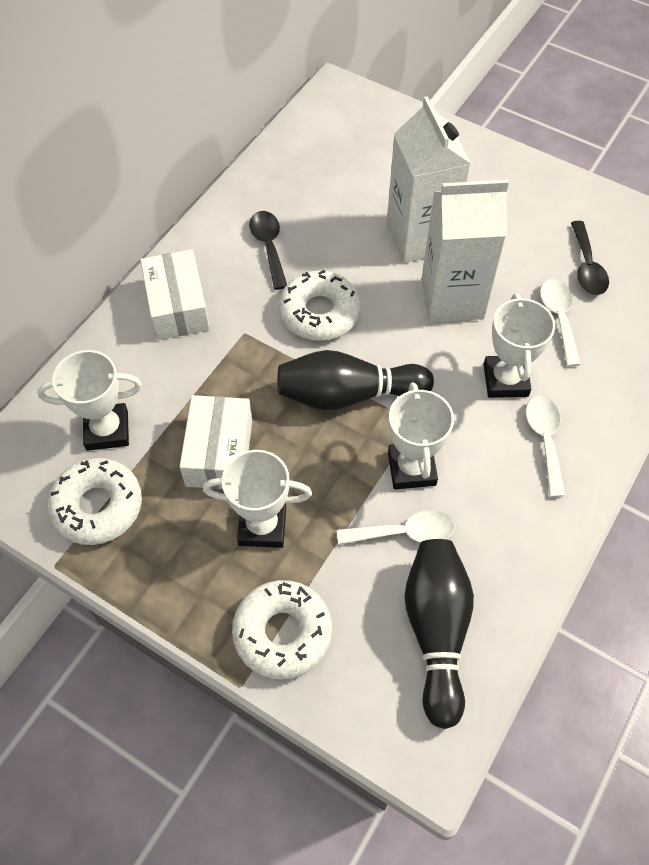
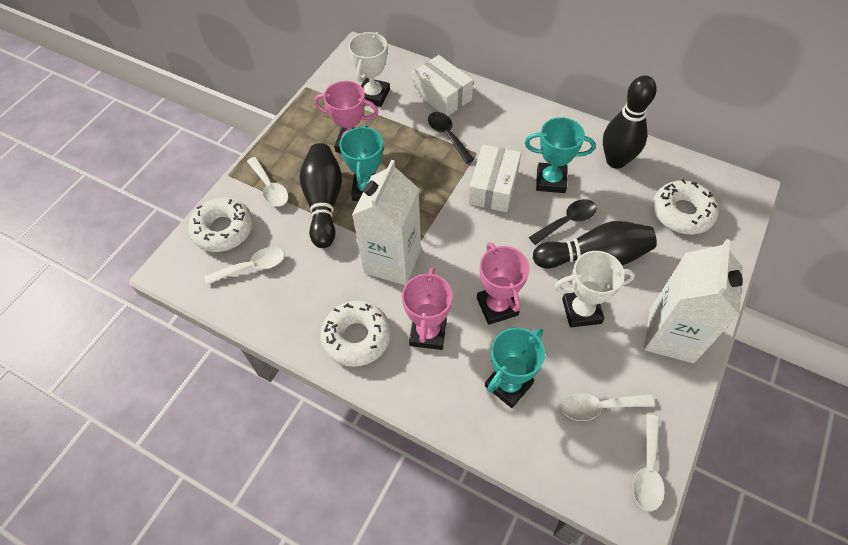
black bowling pin: [277,350,434,410] [404,539,474,729] = 2 -> [299,143,342,248] [533,221,657,268] [603,75,657,169] = 3
pink trophy: none = 0 -> [314,81,378,153] [402,268,453,350] [477,242,530,325] = 3
turquoise trophy: none = 0 -> [339,125,383,201] [485,328,545,408] [525,117,596,193] = 3
white spoon: [337,510,455,545] [526,396,565,497] [540,279,581,367] = 3 -> [204,247,285,285] [247,157,289,207] [562,393,654,421] [633,414,665,511] = 4
white trophy: [37,350,142,451] [203,450,312,548] [388,382,454,489] [484,294,555,398] = 4 -> [348,32,390,107] [555,251,635,328] = 2

